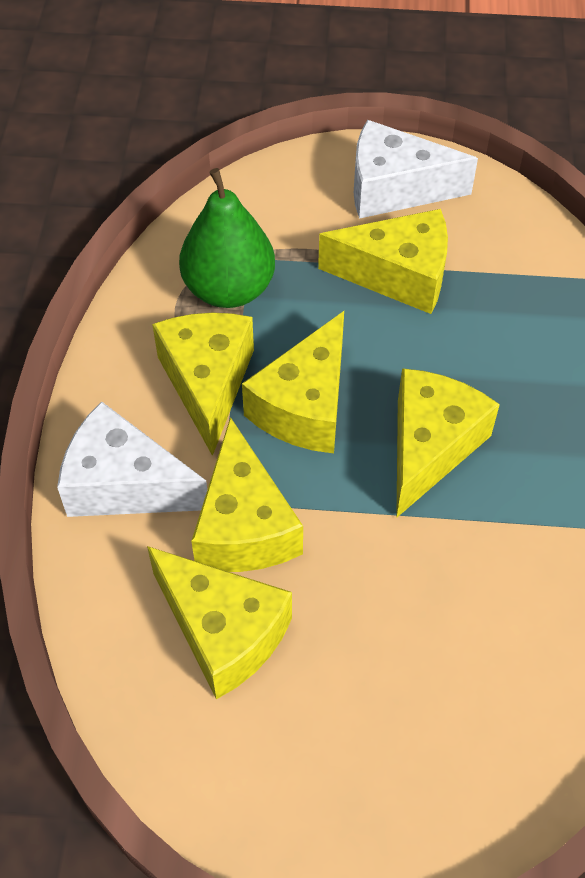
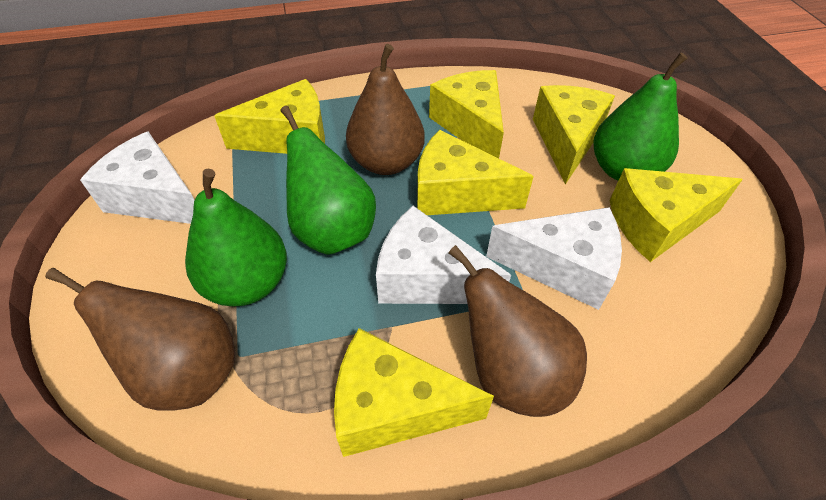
brown pear: none = 0 -> [45,268,235,411] [346,44,424,175] [449,245,587,417] = 3
green pear: [179,168,275,308] = 1 -> [185,169,287,306] [281,106,376,255] [593,53,688,181] = 3
white cheese: [57,401,207,517] [354,120,478,219] = 2 -> [80,131,195,224] [376,206,511,304] [486,207,622,310] = 3

